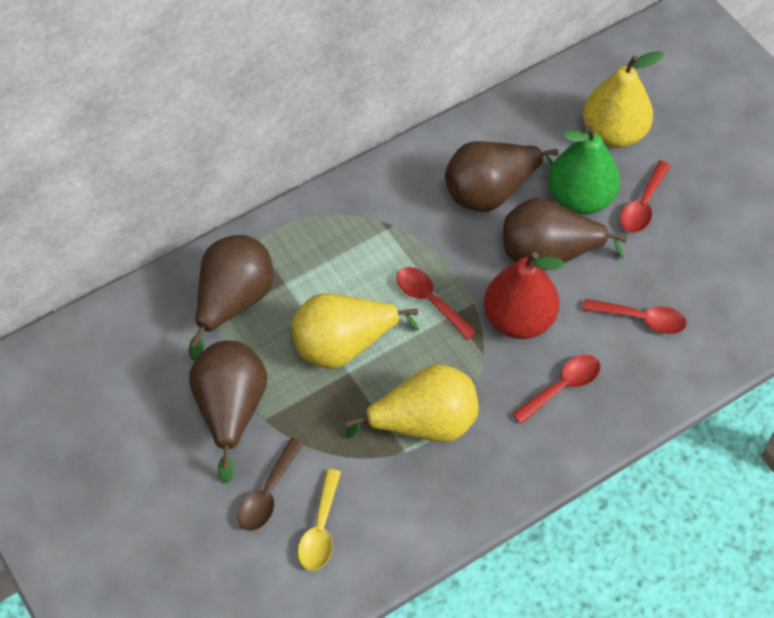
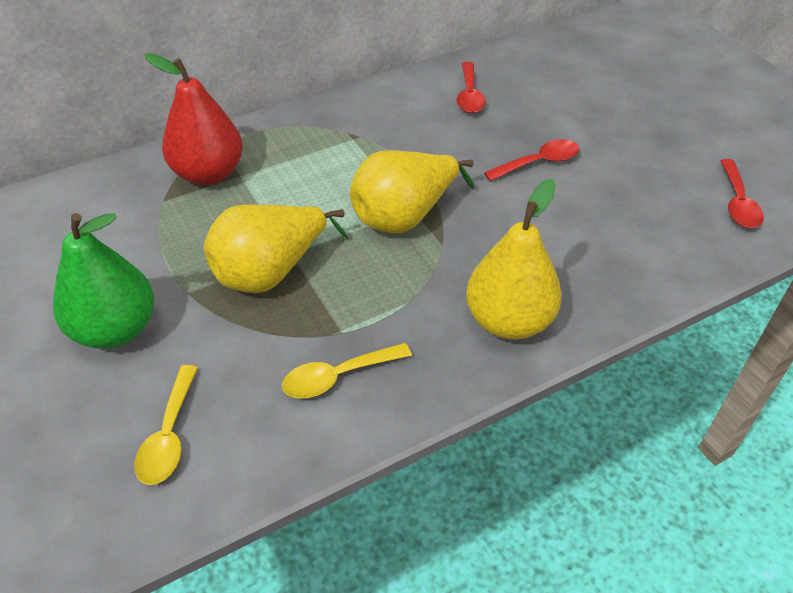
brown pear: [189,235,273,361] [189,340,267,484] [445,141,559,212] [503,198,627,270] = 4 -> none = 0
brown spoon: [237,438,303,531] = 1 -> none = 0
red spoon: [396,267,477,340] [512,355,601,424] [583,299,687,334] [620,161,671,233] = 4 -> [457,62,486,113] [484,139,579,181] [720,159,764,228] = 3
yellow spoon: [298,469,341,571] = 1 -> [134,365,198,485] [282,343,412,399] = 2

